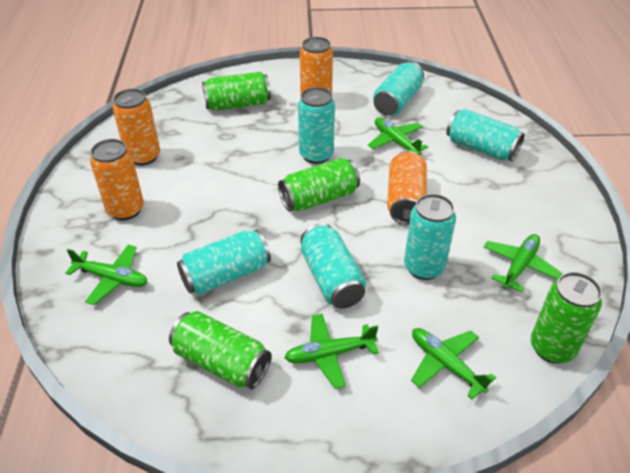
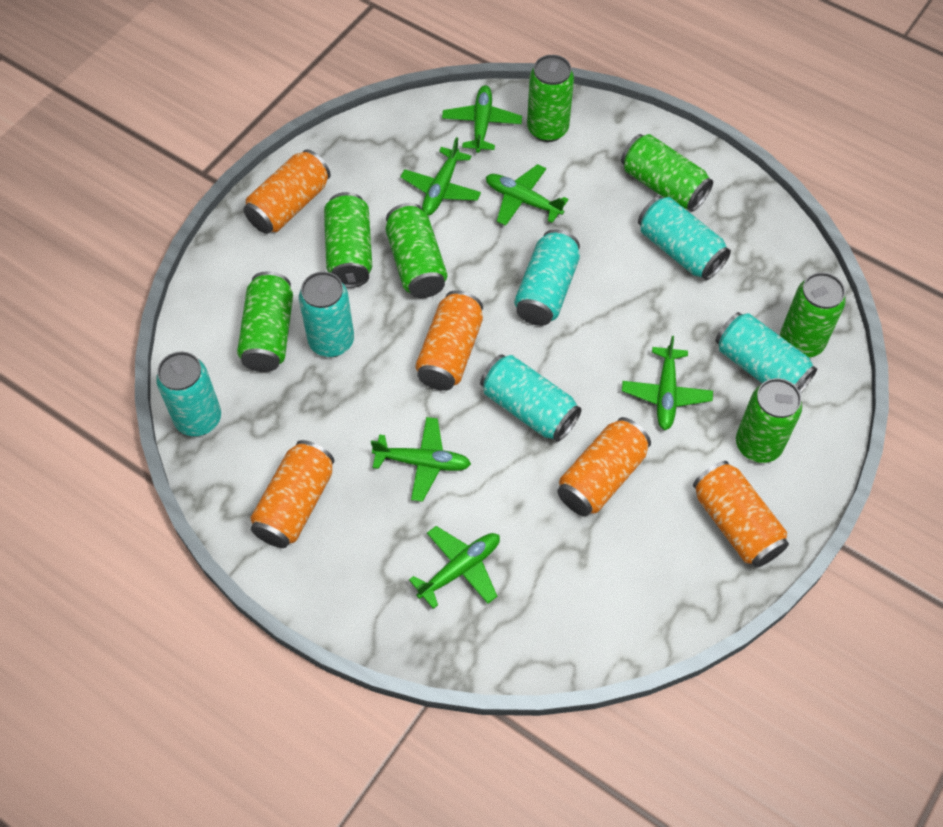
green can: [169,311,271,389] [202,72,271,111] [278,158,360,211] [531,272,602,364] = 4 -> [237,271,293,372] [324,192,372,288] [385,203,447,298] [527,55,574,142] [621,134,713,212] [736,378,802,463] [780,272,846,357] = 7
green plane: [66,245,148,305] [284,314,379,389] [368,117,428,155] [411,328,496,400] [484,234,562,292] = 5 -> [371,417,471,502] [401,137,481,216] [409,526,500,609] [442,85,522,153] [486,164,568,226] [622,336,713,430] = 6
orange can: [90,139,144,220] [113,89,160,166] [300,37,333,97] [387,151,427,225] = 4 -> [243,149,331,234] [250,440,335,548] [415,290,483,391] [557,417,651,516] [693,461,789,568] = 5

